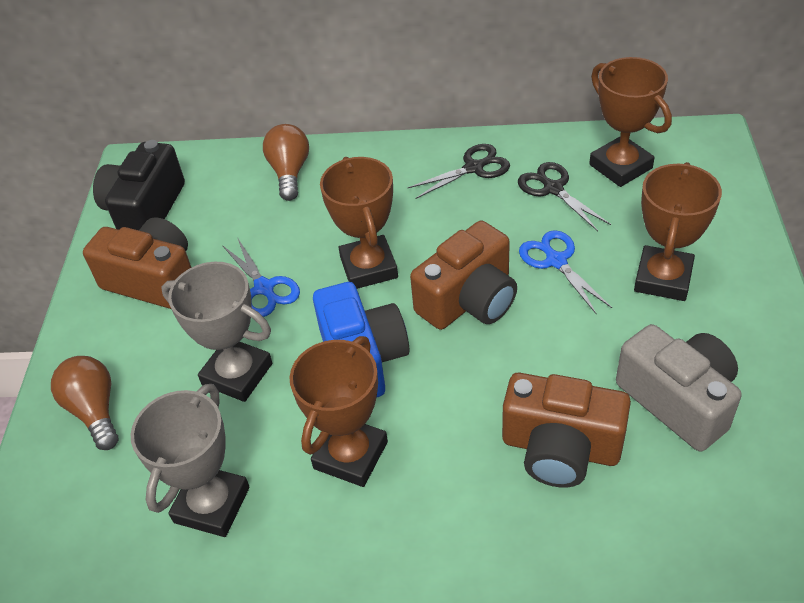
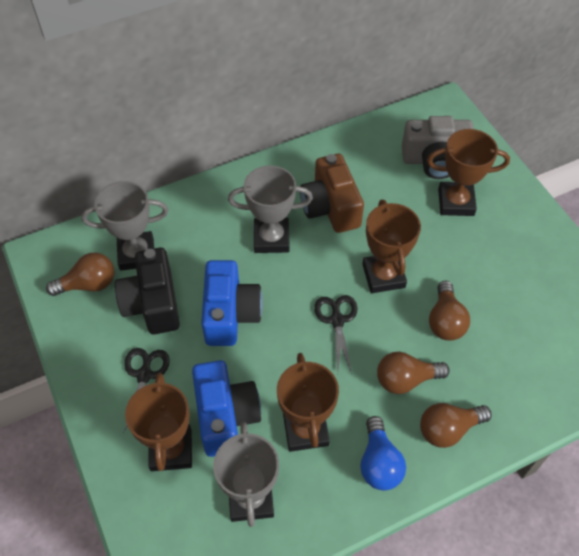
blue camera: [313,282,409,398] = 1 -> [192,360,261,457] [201,260,263,346] = 2
blue light bulb: none = 0 -> [360,416,406,490] = 1
blue scissors: [222,237,300,317] [519,230,612,315] = 2 -> none = 0
brown camera: [83,217,192,309] [410,221,517,330] [502,373,631,487] = 3 -> [300,154,364,233] = 1
brown light bulb: [51,356,118,450] [263,124,309,201] = 2 -> [46,253,114,296] [377,352,450,394] [420,403,492,448] [429,281,470,341] = 4
grey trophy: [130,384,249,537] [161,262,272,402] = 2 -> [81,181,168,271] [213,422,279,527] [228,165,313,253] = 3

